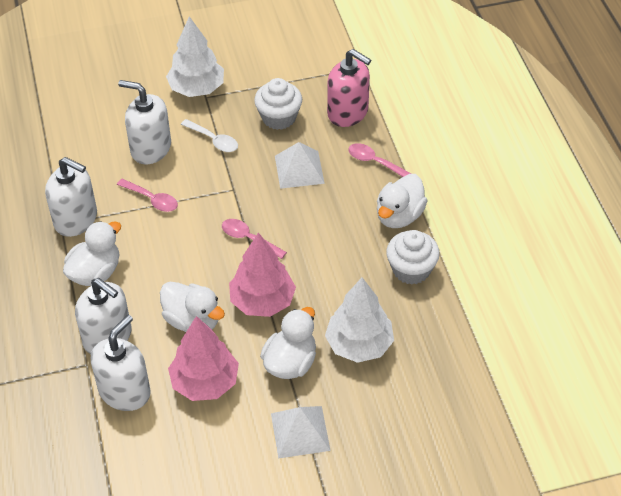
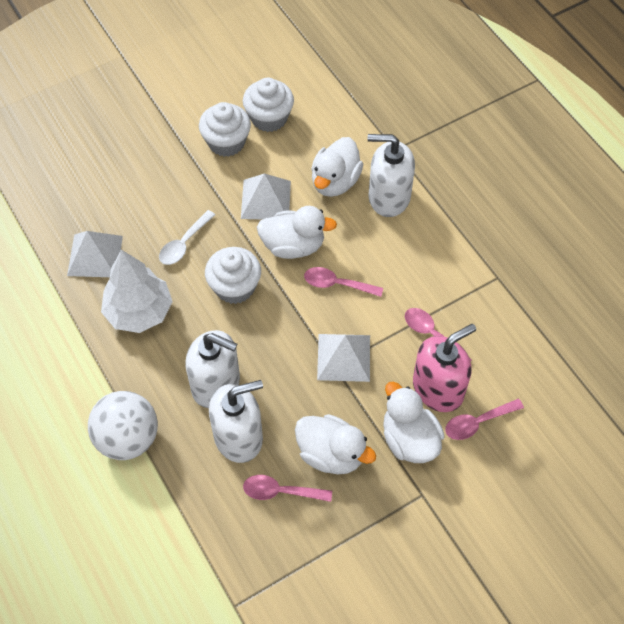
pink spoon: [117,179,178,212] [222,219,287,259] [348,143,411,177] = 3 -> [243,475,332,502] [304,267,383,297] [405,308,472,362] [445,399,524,440] = 4
pink tree: [168,316,239,401] [229,233,296,317] = 2 -> none = 0
white ball: none = 0 -> [88,391,158,460] = 1
white cupcake: [254,78,302,130] [386,230,440,284] = 2 -> [199,102,251,157] [205,247,261,304] [243,78,294,132] = 3
white pyramid: [271,406,331,459] [275,142,325,189] = 2 -> [67,231,123,277] [241,174,291,219] [317,334,370,382] = 3
white soap dispenser: [45,157,97,237] [75,278,132,354] [91,315,151,411] [118,80,171,164] = 4 -> [185,330,240,408] [209,380,263,463] [367,134,415,217] = 3
white tree: [166,16,224,97] [325,277,394,363] = 2 -> [101,250,173,333] = 1

